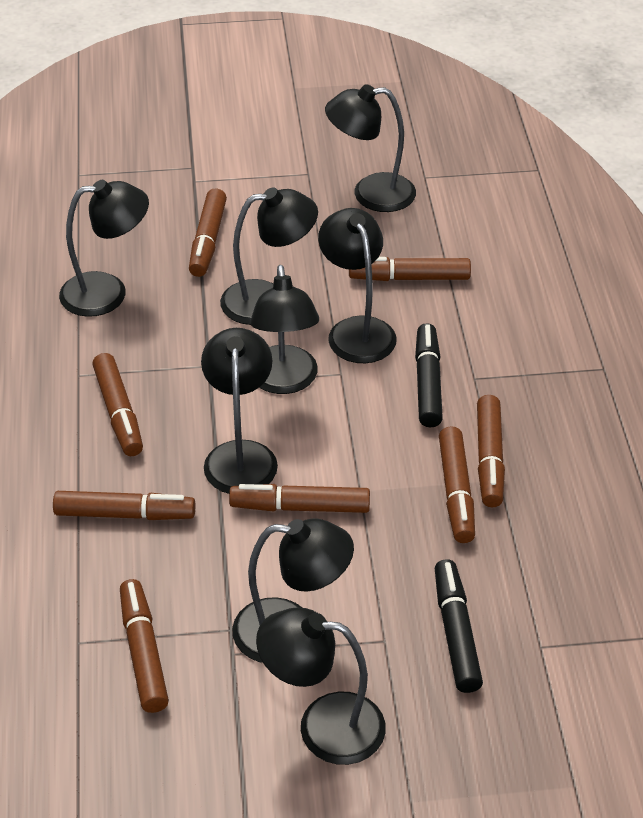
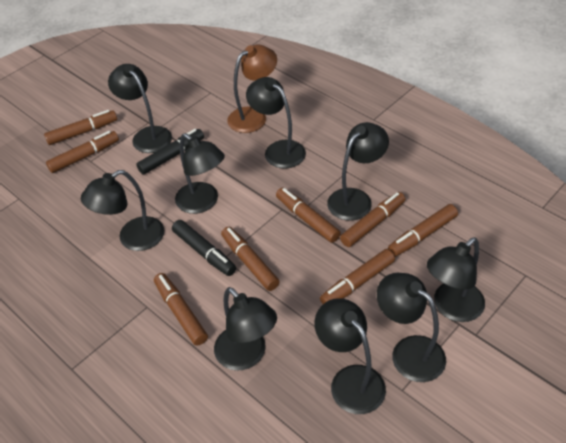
black lamp: [59,180,149,317] [201,328,278,494] [220,188,318,325] [232,518,354,663] [250,265,319,394] [256,607,386,765] [318,208,397,363] [325,84,416,212] = 8 -> [81,170,164,251] [108,64,172,153] [175,133,225,214] [214,287,277,371] [246,77,306,169] [314,298,386,414] [327,122,389,221] [377,273,446,382] [427,237,485,322] = 9
brown lamp: none = 0 -> [227,45,277,133] = 1

